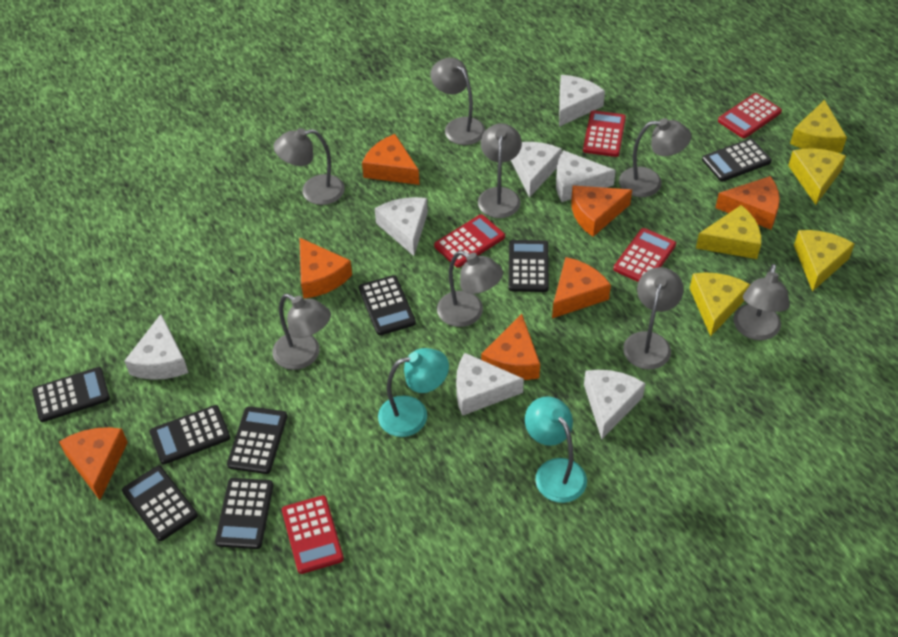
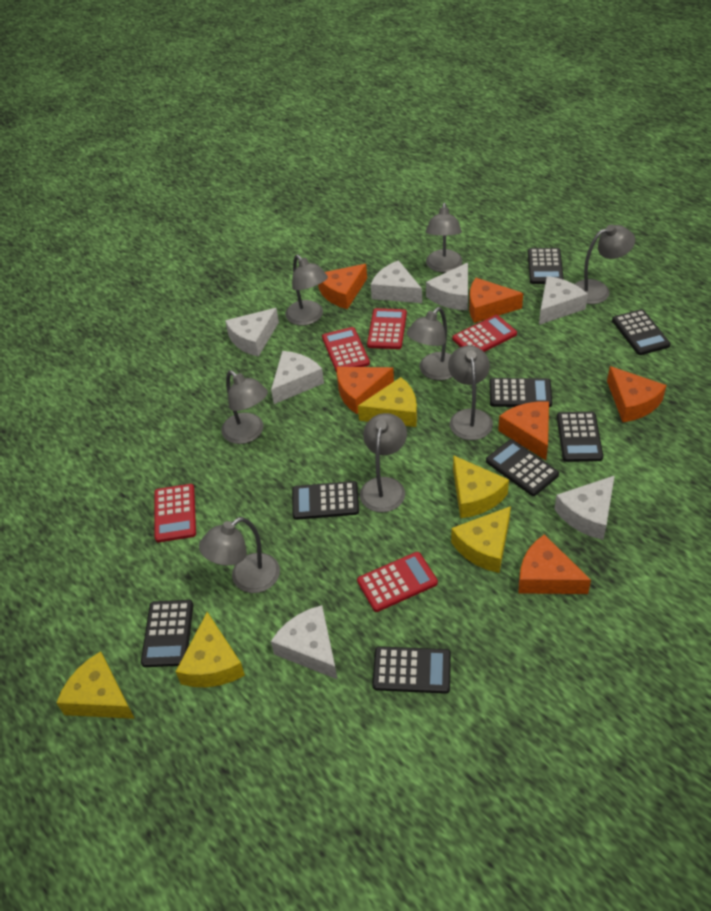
orange cheese: [59,427,128,500] [299,237,352,298] [362,134,419,185] [481,314,540,380] [552,257,611,318] [571,186,632,237] [715,176,780,230] = 7 -> [318,264,367,309] [337,367,394,414] [469,278,523,323] [498,401,549,460] [518,534,591,594] [607,366,666,422] = 6
turquoise lamp: [378,348,449,437] [525,396,587,503] = 2 -> none = 0

